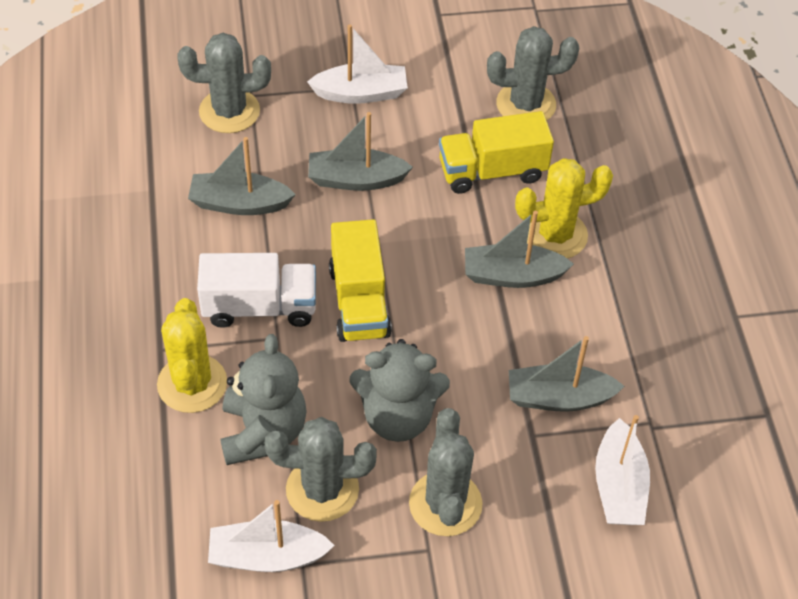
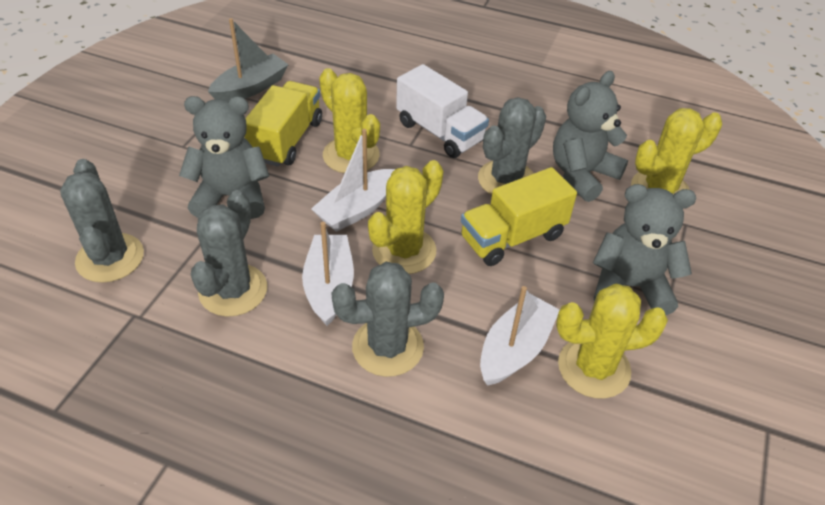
grey boat: [188,137,296,215] [308,112,413,191] [465,210,574,288] [509,336,625,412] = 4 -> [208,18,288,101] = 1
grey teddy bear: [221,334,307,465] [349,339,450,442] = 2 -> [179,96,269,219] [553,71,628,202] [593,184,696,315] = 3
yellow cactus: [157,298,227,413] [515,158,613,259] = 2 -> [319,68,380,173] [368,160,443,274] [556,284,668,399] [631,108,722,194] = 4

